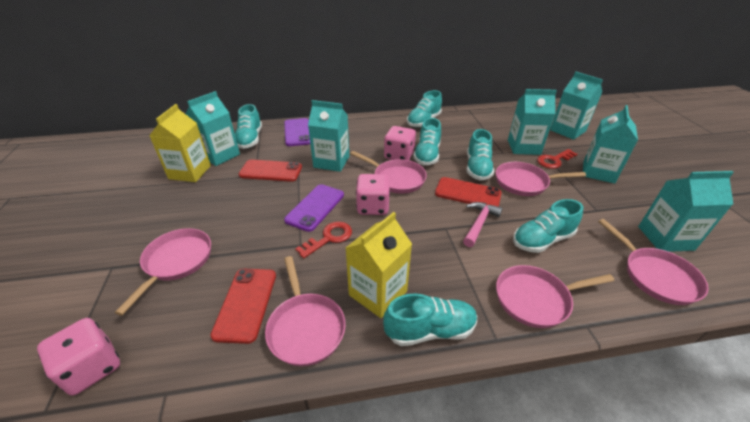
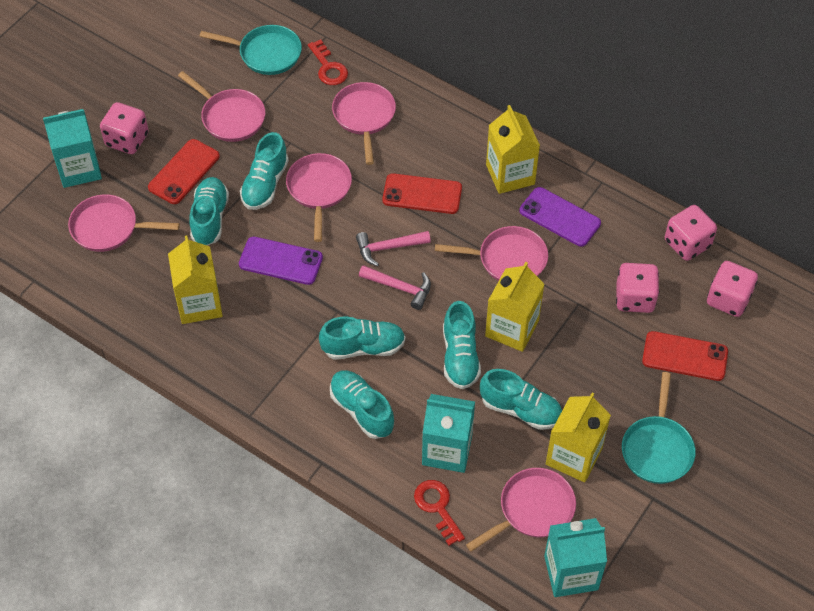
pink dice: [37,318,120,396] [356,174,390,215] [384,126,416,160] = 3 -> [100,102,149,154] [616,263,659,313] [665,205,717,261] [707,261,758,317] = 4
pink hammer: [463,202,502,247] = 1 -> [356,231,431,266] [359,265,431,310] = 2
turquoise carton: [186,91,240,166] [308,100,349,172] [508,89,557,155] [550,72,603,140] [583,105,638,184] [638,171,734,252] = 6 -> [43,109,102,188] [422,394,475,473] [544,518,607,597] = 3
turquoise pan: none = 0 -> [199,25,302,75] [622,372,696,484] = 2
yellow carton: [149,104,211,182] [346,212,412,318] = 2 -> [168,235,223,324] [485,262,545,352] [486,105,540,194] [546,393,611,482] = 4

